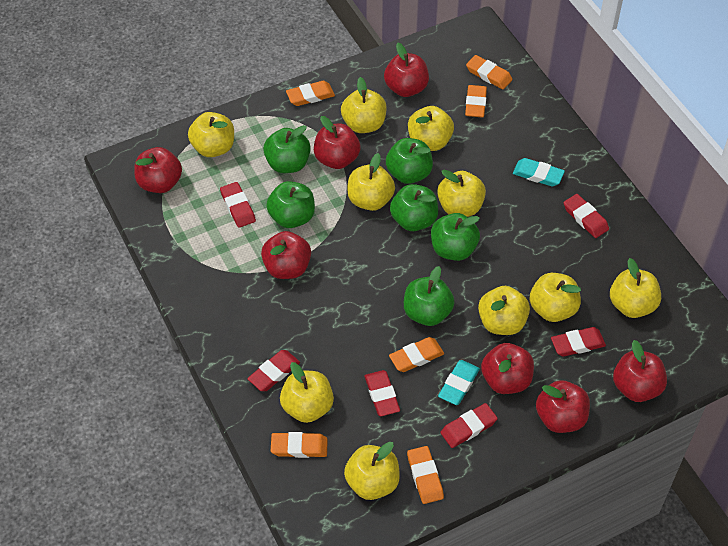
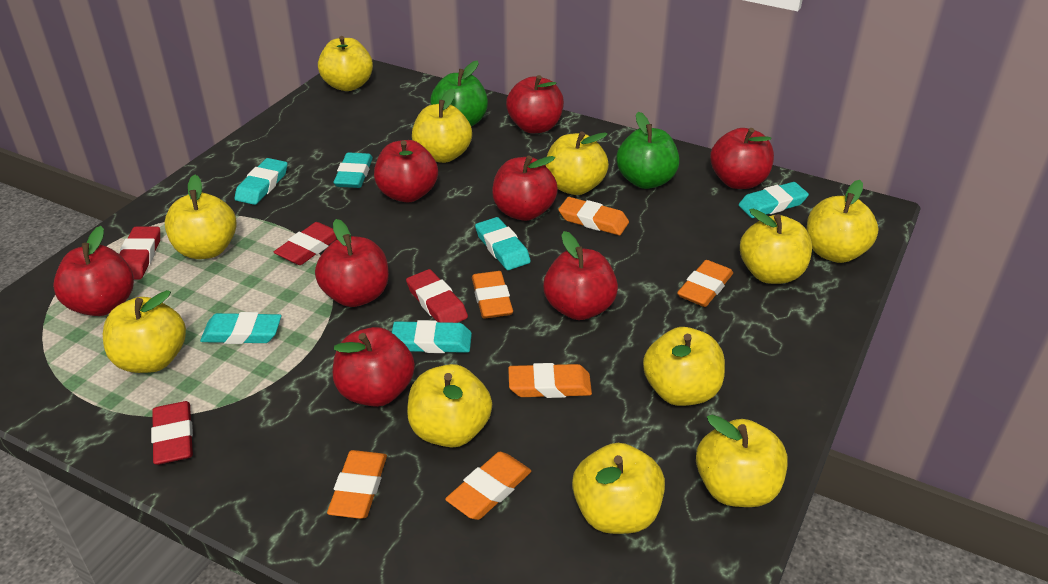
green apple: [263,125,311,173] [266,181,315,228] [386,138,433,184] [390,184,438,231] [404,266,454,326] [431,213,480,261] = 6 -> [430,61,488,126] [616,112,679,189] = 2
red apple: [135,147,182,193] [261,231,311,279] [314,116,360,169] [384,43,429,97] [481,343,534,394] [536,380,590,433] [613,340,667,402] = 7 -> [53,226,134,316] [315,219,389,307] [333,327,415,407] [374,140,438,202] [492,155,558,221] [506,75,564,133] [543,231,618,320] [710,128,774,189] = 8
red eraser: [220,182,256,228] [247,350,300,391] [365,370,400,416] [440,403,498,448] [551,327,606,357] [564,194,609,238] = 6 -> [119,227,160,279] [151,401,193,465] [274,222,337,265] [406,269,468,323] = 4
turquoise eraser: [438,360,480,405] [513,158,565,187] = 2 -> [200,312,281,344] [235,158,287,205] [334,152,373,188] [392,320,472,353] [475,217,531,270] [739,182,809,218] = 6
yellow apple: [188,112,234,157] [280,362,334,423] [341,77,387,133] [344,442,400,500] [347,153,395,211] [408,106,454,151] [437,170,486,217] [478,286,530,335] [530,273,581,322] [610,258,661,318] = 10 -> [103,290,186,373] [165,174,237,259] [318,36,373,91] [407,364,492,447] [412,88,472,163] [546,132,609,195] [572,443,665,534] [643,327,725,406] [696,415,788,507] [740,209,812,284] [807,180,878,263] = 11

